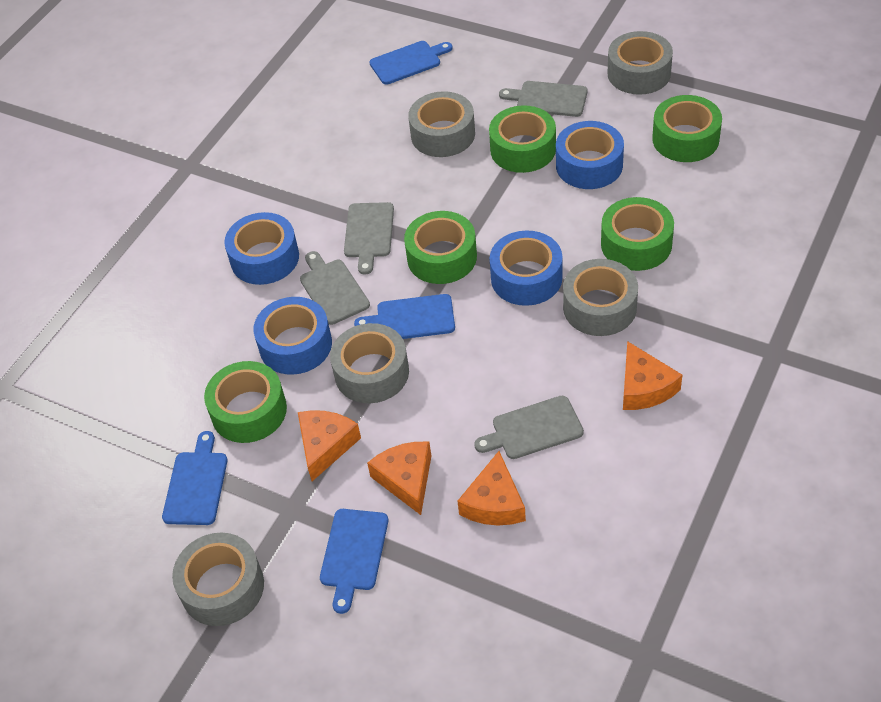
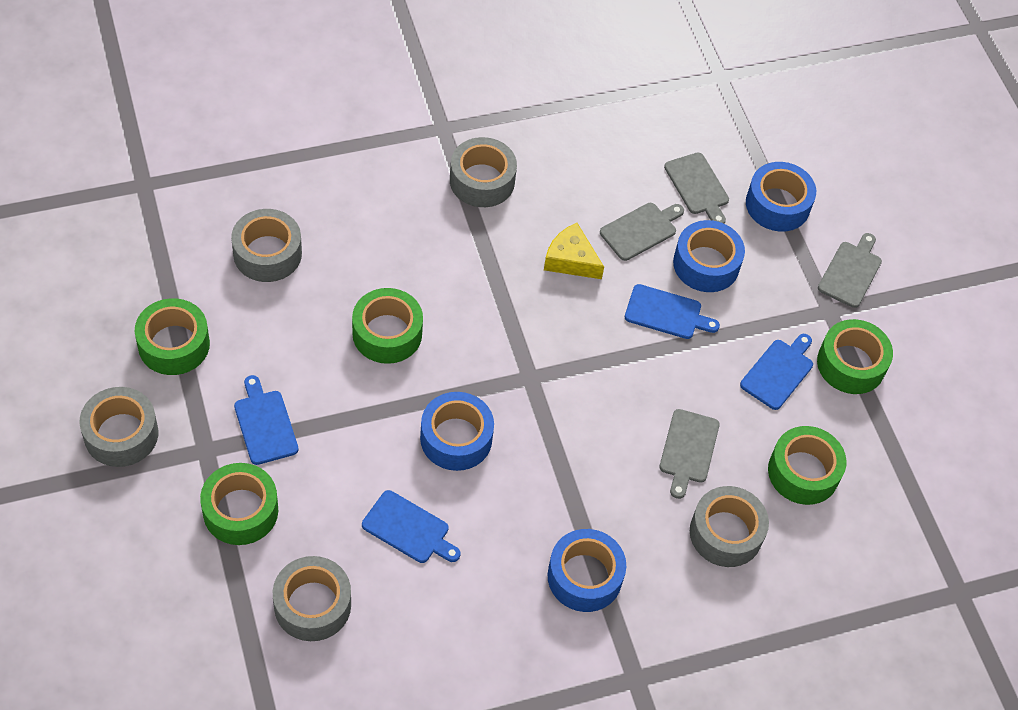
orange cheese: [298,410,361,481] [367,442,431,515] [457,451,526,525] [623,341,682,410] = 4 -> none = 0
yellow cheese: none = 0 -> [544,223,604,279] = 1

